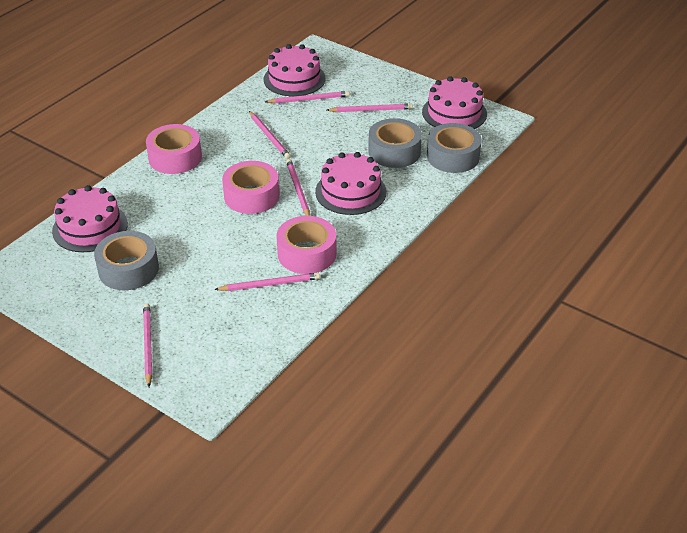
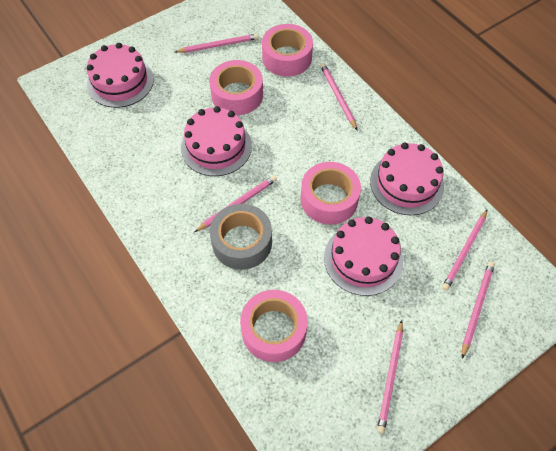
grey tape: [94,231,159,290] [368,118,422,168] [427,123,482,173] = 3 -> [210,204,272,270] = 1
pink tape: [146,124,202,174] [222,161,279,214] [277,216,336,274] = 3 -> [209,60,263,115] [240,290,308,362] [262,24,313,77] [301,162,361,224] = 4

